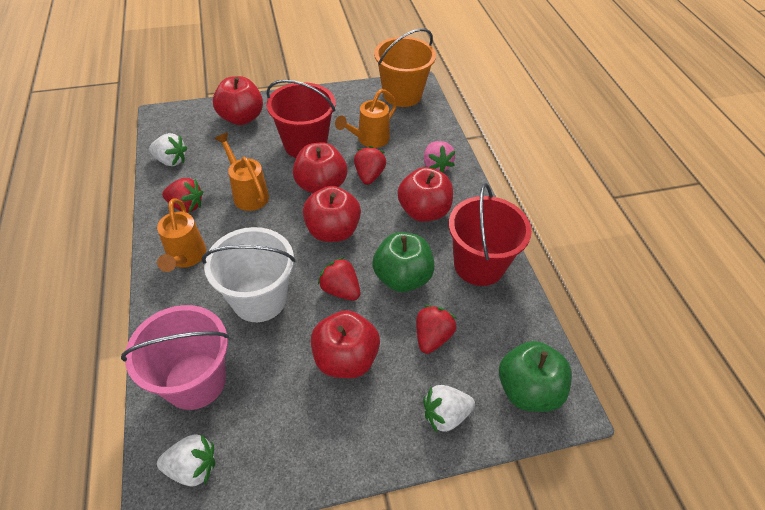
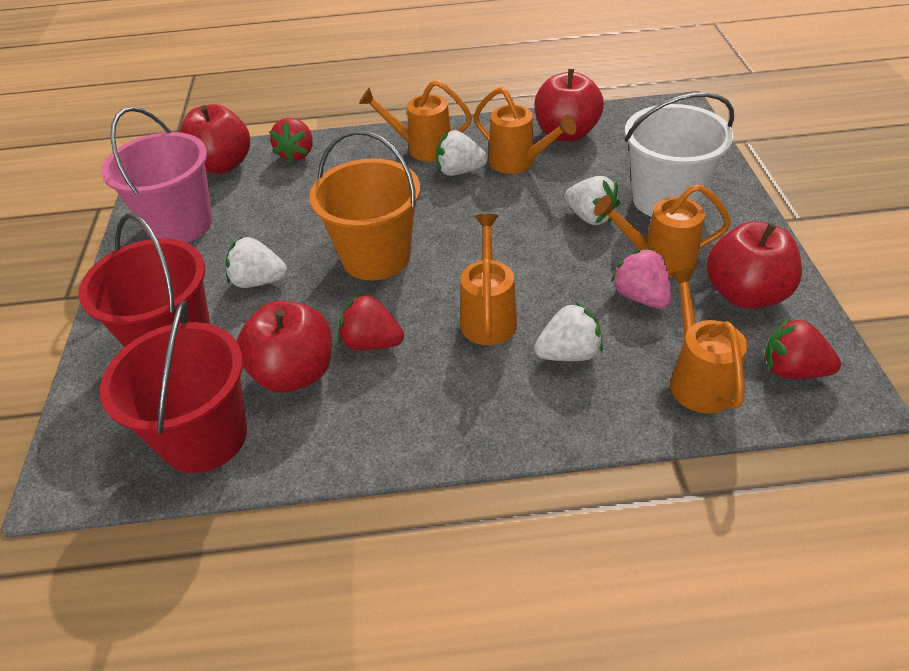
green apple: [372,232,435,292] [499,341,572,412] = 2 -> none = 0
orange watering can: [157,199,206,272] [214,133,269,211] [335,89,397,148] = 3 -> [359,80,472,162] [460,214,517,345] [474,87,576,174] [594,184,731,277] [669,268,748,413] = 5
red apple: [213,76,263,125] [293,142,347,194] [303,186,361,242] [311,310,380,378] [398,167,453,222] = 5 -> [179,104,250,174] [237,301,332,393] [535,69,604,142] [706,221,802,309] = 4
red strawberry: [162,178,203,212] [318,257,360,301] [354,146,386,185] [416,305,456,354] = 4 -> [269,118,313,163] [338,293,404,350] [764,317,841,379] = 3
white strawberry: [149,133,187,166] [157,434,215,487] [423,385,475,432] = 3 -> [225,237,287,288] [436,130,488,176] [534,302,603,361] [565,176,620,225] = 4

